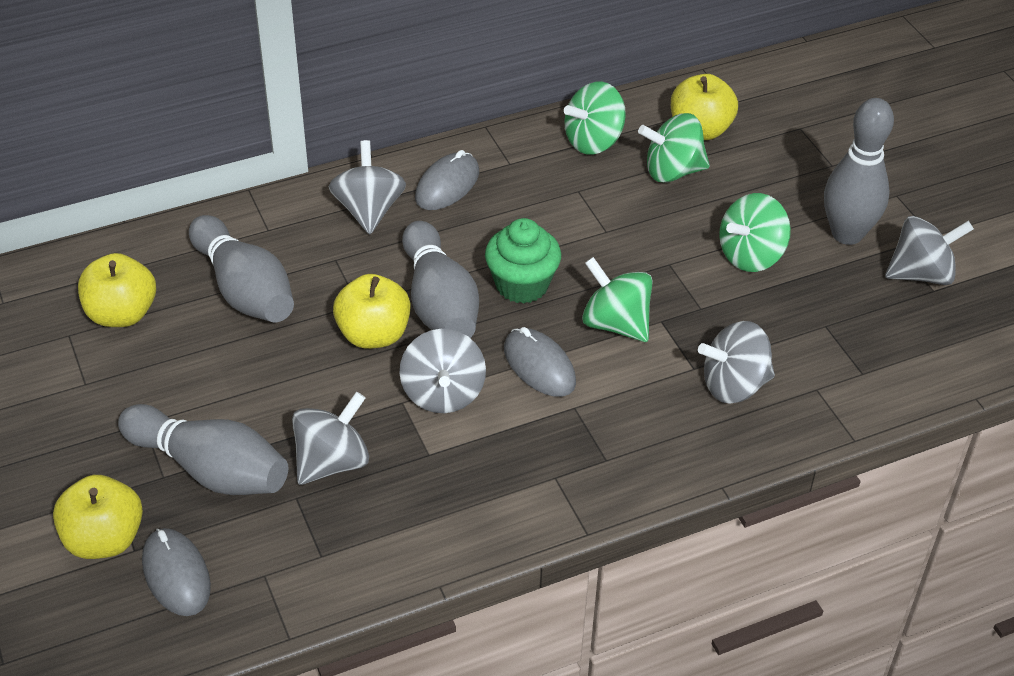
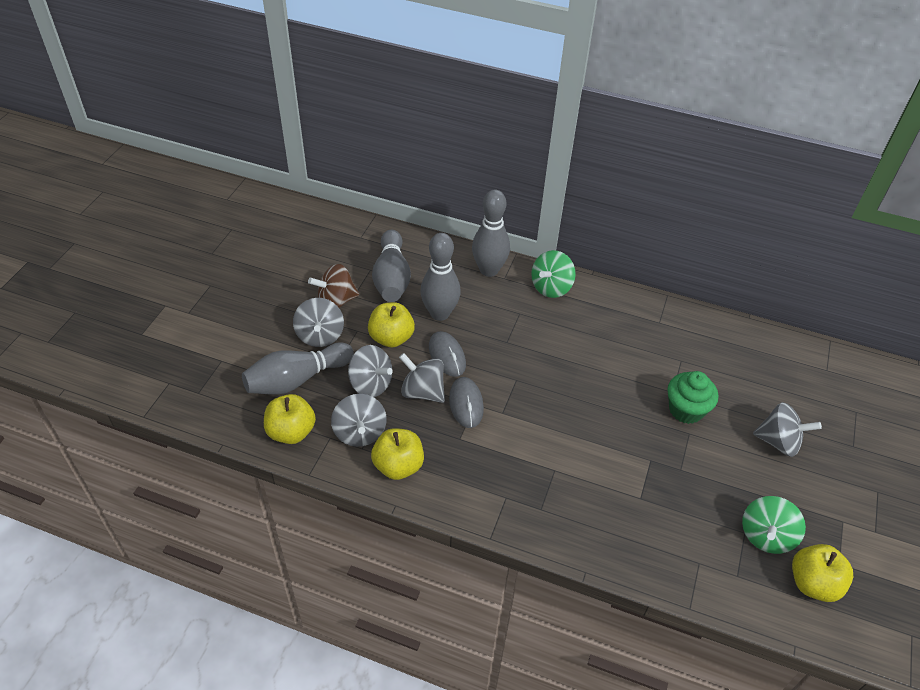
brown spinning top: none = 0 -> [308,264,359,308] = 1
green spinning top: [564,82,626,155] [582,257,653,342] [638,113,710,183] [719,193,791,272] = 4 -> [531,250,576,298] [742,496,806,554] = 2
grey mouse: [142,528,211,616] [415,150,479,210] [504,327,576,397] = 3 -> [429,331,466,377] [449,377,484,428] = 2

